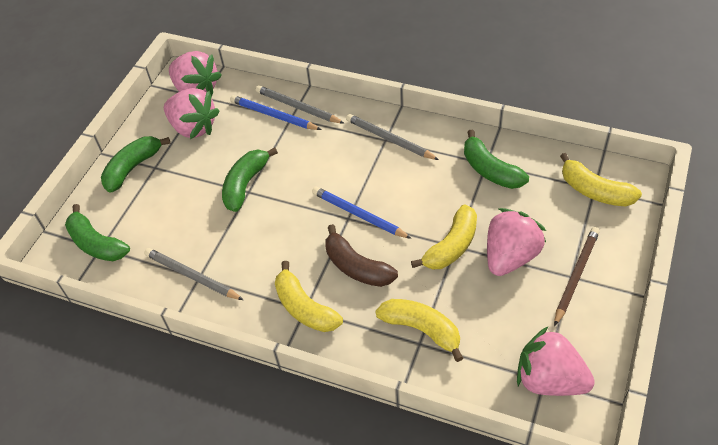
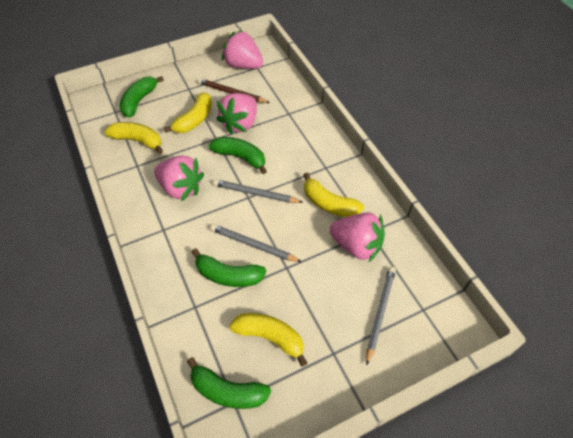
blue pencil: [230,95,321,130] [312,187,412,239] = 2 -> none = 0
brown banana: [326,224,398,287] = 1 -> none = 0

